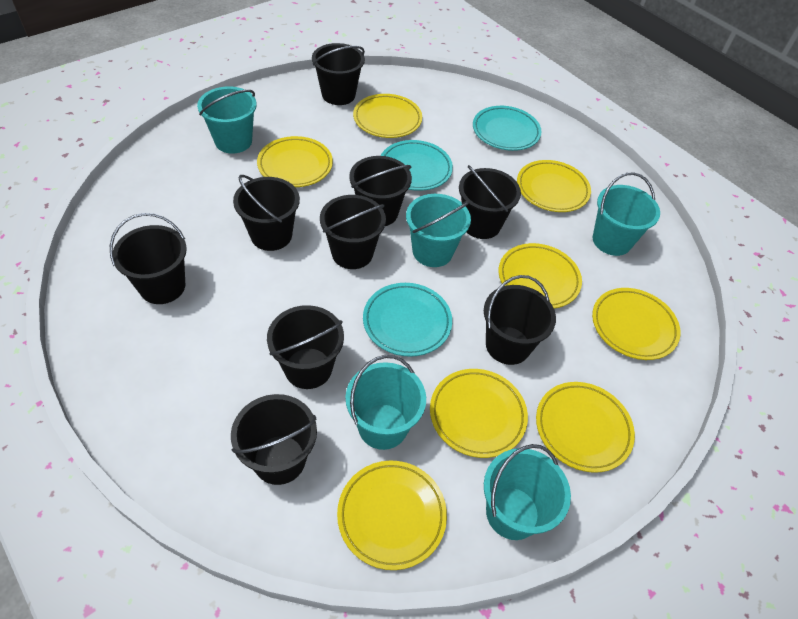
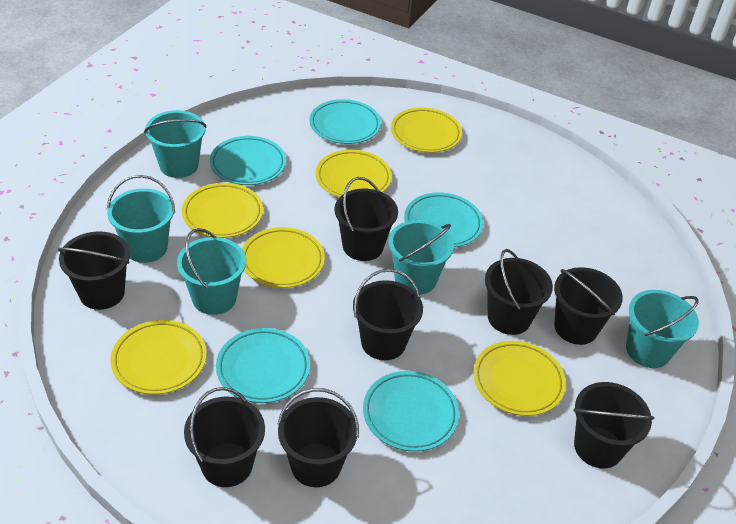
black bucket: [110,213,187,304] [231,394,317,485] [233,175,300,251] [267,305,344,389] [312,43,365,105] [320,195,386,269] [349,156,412,226] [459,165,521,239] [484,275,556,365] = 9 -> [58,231,130,310] [184,387,265,487] [277,388,359,487] [334,177,398,261] [353,269,423,360] [485,249,553,335] [554,267,623,345] [573,382,655,469] = 8
turquoise plate: [363,283,452,357] [381,140,453,191] [473,106,542,151] = 3 -> [210,136,286,185] [216,328,310,403] [309,99,381,144] [363,371,459,452] [404,192,483,247] = 5
yellow plate: [257,136,333,187] [337,461,447,570] [353,94,422,138] [430,369,528,458] [499,243,582,309] [517,160,591,212] [536,382,635,473] [592,288,681,360] = 8 -> [110,320,207,395] [182,183,263,238] [242,227,325,288] [316,150,392,197] [391,107,462,153] [473,341,566,416] = 6

